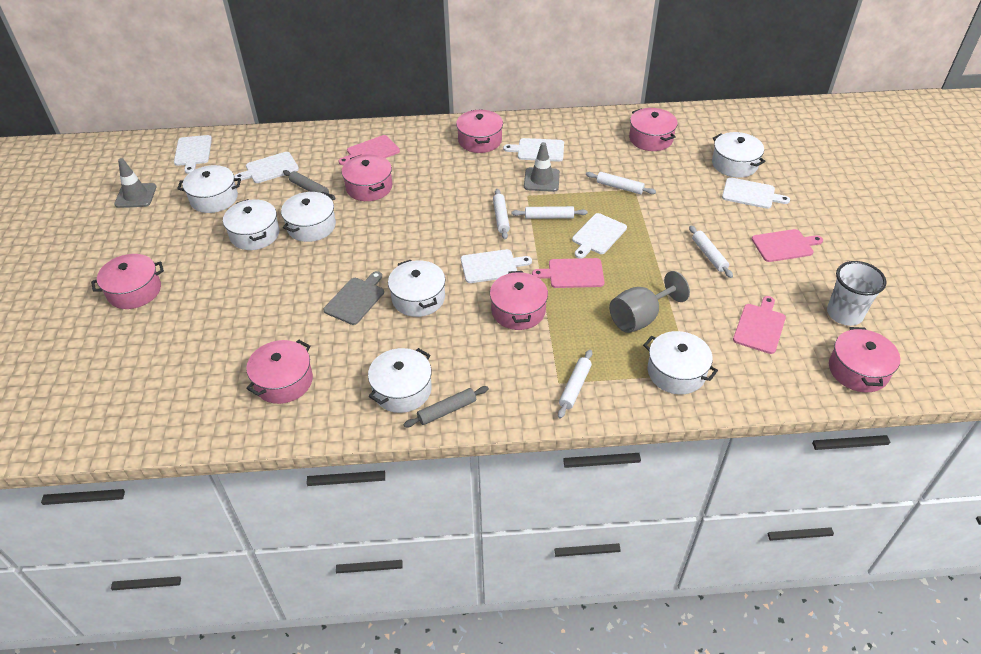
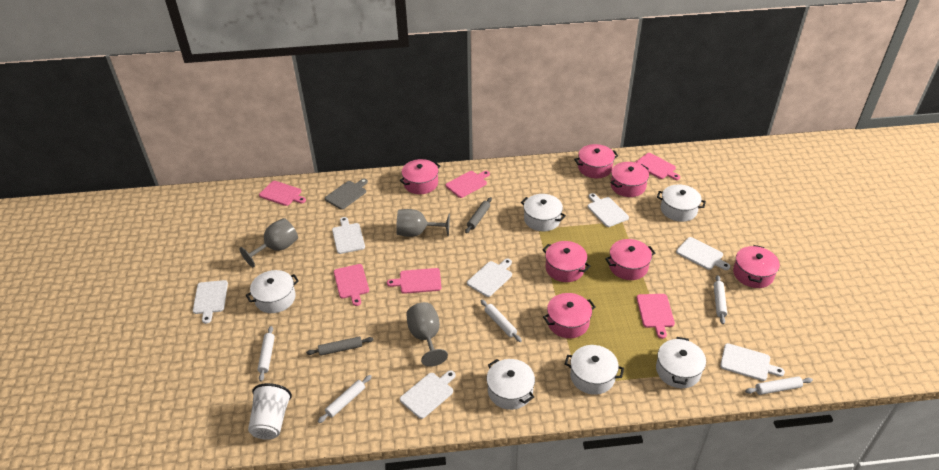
grey goblet: [609,271,690,333] = 1 -> [239,218,298,267] [396,209,450,237] [406,302,448,367] = 3
grey traffic cone: [114,158,157,208] [524,142,560,192] = 2 -> none = 0
pink cutting board: [338,135,400,165] [532,258,605,288] [733,296,786,354] [752,229,823,262] = 4 -> [259,181,306,206] [334,264,369,306] [387,268,441,294] [446,171,490,198] [635,153,680,180] [636,294,675,339] = 6
white cutting board: [174,135,212,174] [234,152,299,183] [461,249,532,283] [503,138,564,162] [572,213,627,258] [722,177,790,209] = 6 -> [193,280,228,324] [332,217,365,254] [400,370,456,419] [467,259,512,297] [588,193,629,227] [676,237,730,270] [720,343,785,381] = 7
white pot: [177,165,241,213] [223,199,279,250] [281,192,336,242] [368,348,432,413] [388,260,445,317] [643,331,718,394] [712,132,766,178] = 7 -> [246,270,299,313] [487,359,535,410] [521,194,566,232] [565,345,624,395] [656,337,706,388] [657,184,706,222] = 6

